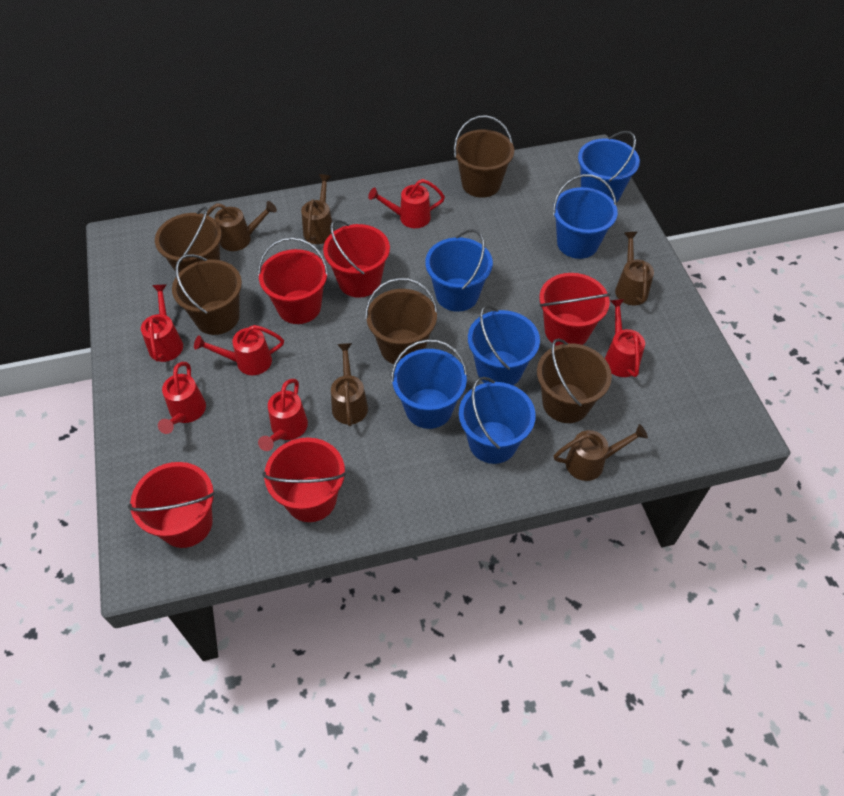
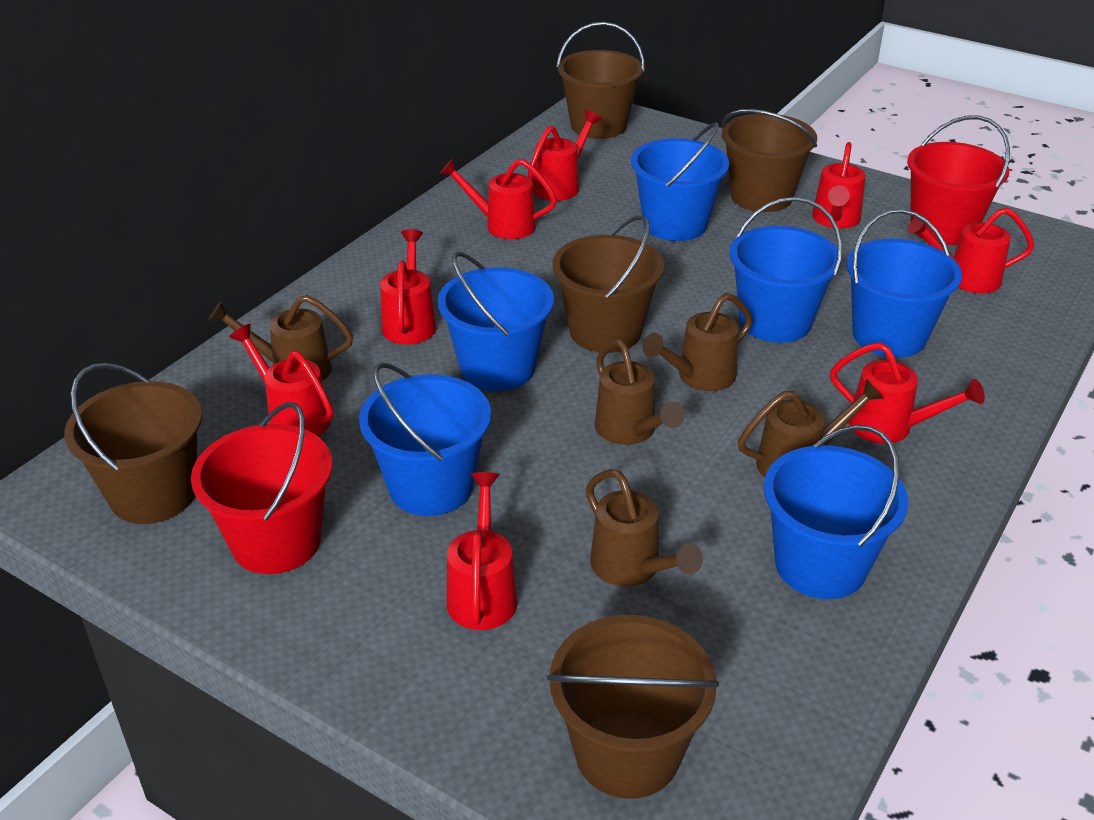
red bucket: [128,462,215,548] [258,237,329,324] [262,437,346,522] [323,220,390,298] [539,273,611,346] = 5 -> [191,402,332,574] [907,115,1010,245] = 2
red watering can: [141,285,183,362] [158,362,206,434] [194,325,284,375] [258,379,308,451] [368,179,445,228] [605,299,645,377] = 6 -> [229,324,334,436] [380,229,436,345] [440,158,557,239] [447,472,518,630] [528,110,601,201] [812,142,866,229] [830,342,985,444] [908,207,1034,293] = 8

